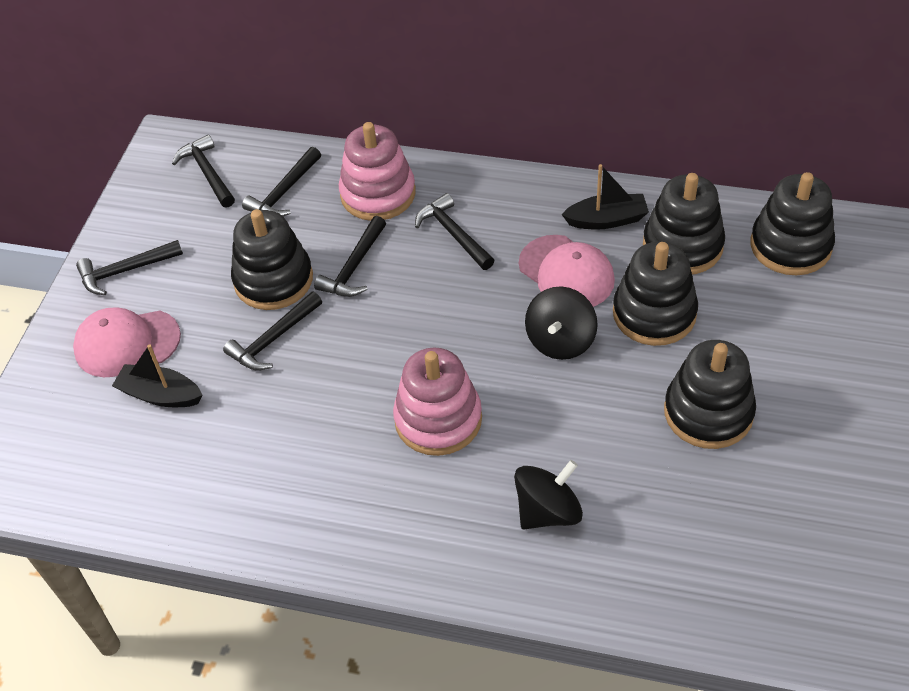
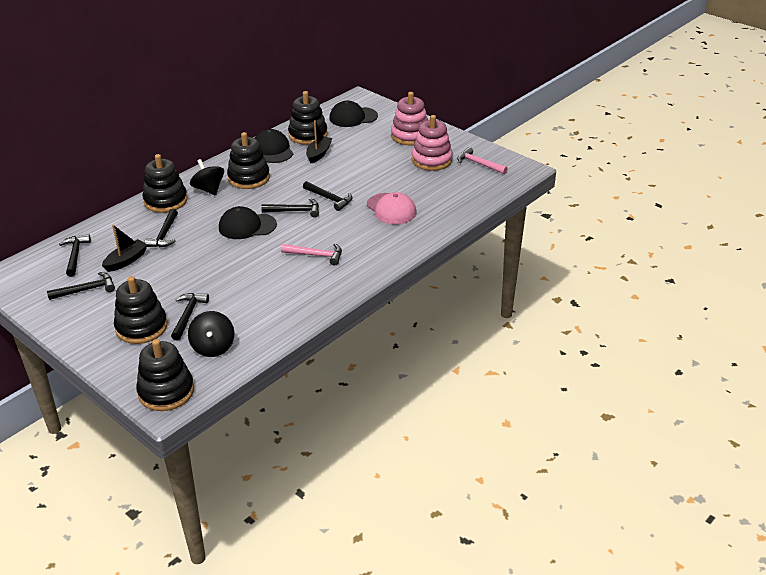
black cap: none = 0 -> [219,206,277,239] [255,129,293,163] [329,101,378,127] = 3
pink cap: [73,308,181,377] [519,235,615,307] = 2 -> [367,192,416,224] = 1
pink hammer: none = 0 -> [281,243,342,265] [457,147,508,174] = 2

